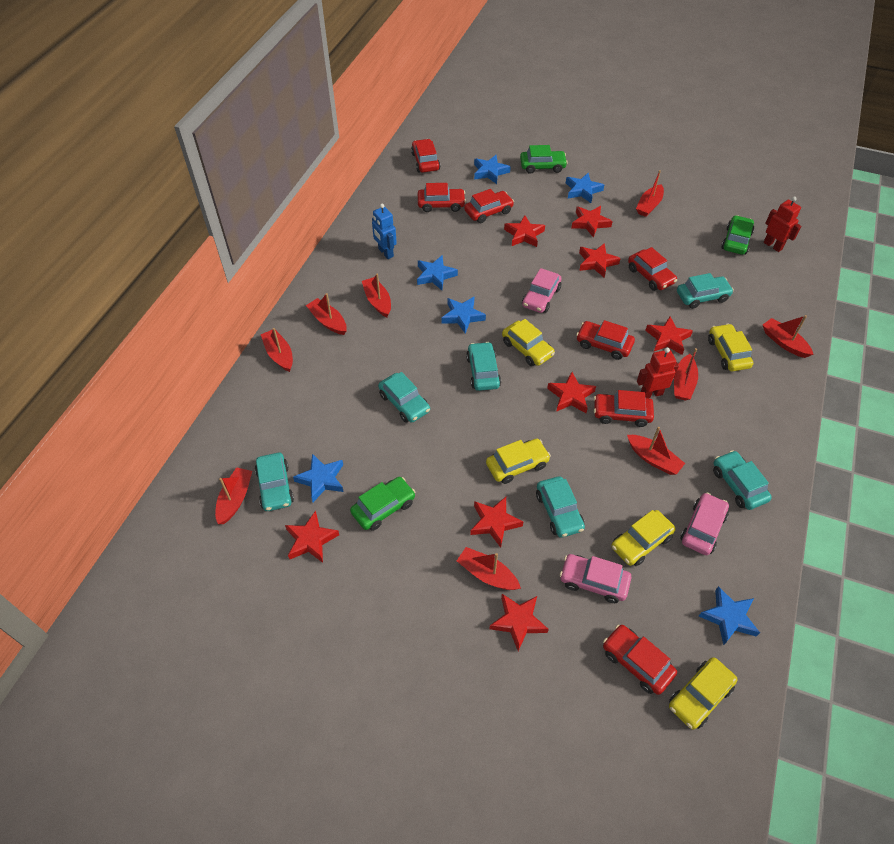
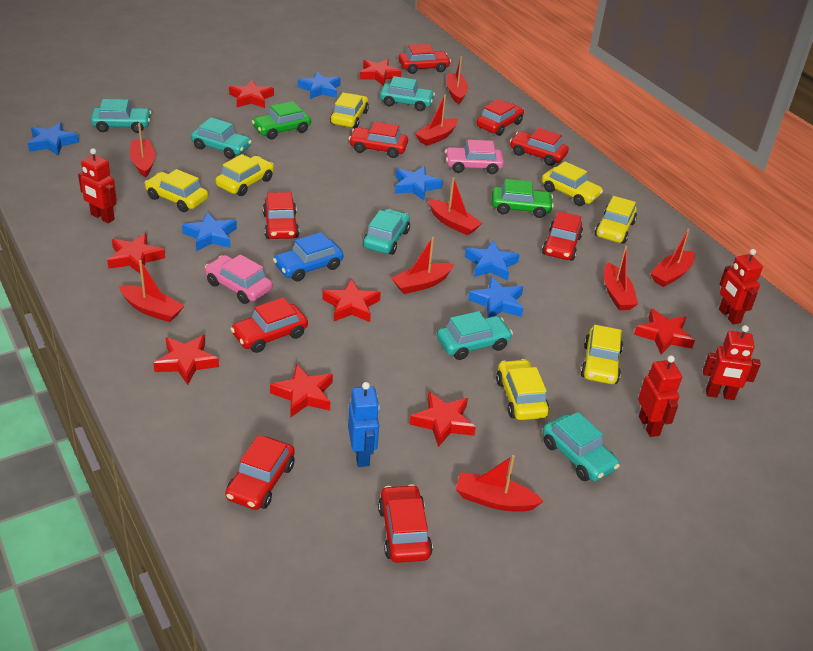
blue car: none = 0 -> [273,232,344,281] = 1
green car: [350,477,415,531] [520,145,568,174] [721,215,754,255] = 3 -> [252,101,311,140] [492,179,554,218] = 2
pink car: [522,268,561,313] [560,554,632,603] [680,492,729,555] = 3 -> [205,254,273,304] [445,140,504,174] = 2
red car: [411,139,440,173] [418,183,466,212] [464,189,514,223] [576,320,635,360] [594,390,654,427] [603,625,677,695] [628,247,677,291] = 7 -> [225,435,295,510] [231,297,308,353] [263,192,299,239] [349,122,408,158] [378,484,433,563] [399,44,451,74] [476,99,524,136] [510,128,569,166] [542,211,583,261] = 9
red robot: [637,348,679,398] [764,197,801,252] = 2 -> [78,148,117,223] [638,355,682,437] [703,325,761,400] [719,249,763,325] = 4
yellow car: [486,439,551,484] [502,319,555,366] [611,510,676,566] [669,657,738,729] [708,324,753,371] = 5 -> [145,169,208,212] [216,154,274,196] [330,93,369,129] [496,359,549,420] [542,161,603,206] [580,325,623,384] [595,196,637,244] = 7

